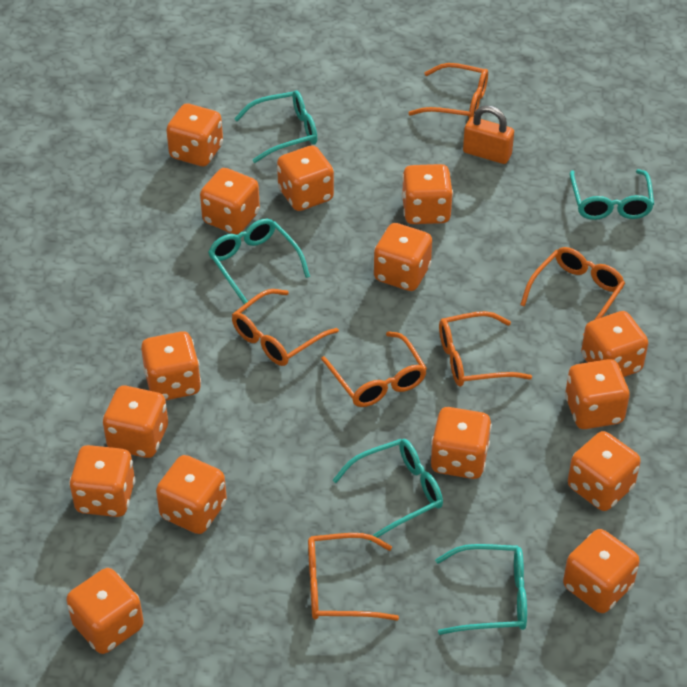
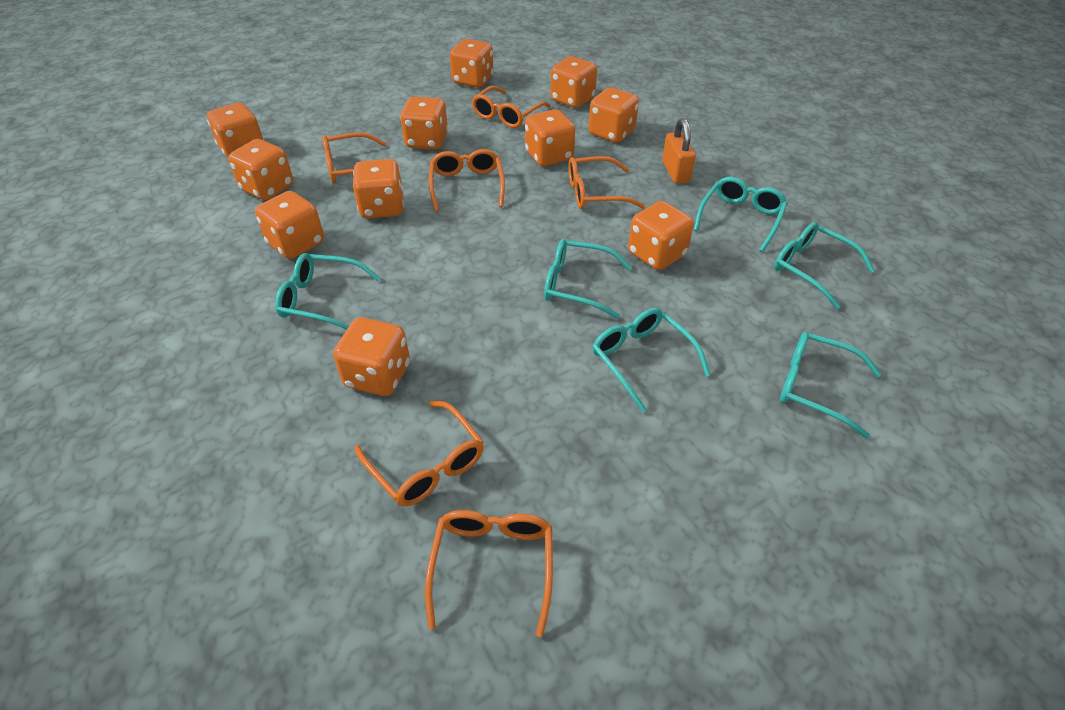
orange dice: [66,568,144,654] [69,445,135,517] [103,386,168,458] [141,331,201,400] [156,455,227,534] [166,104,223,166] [200,168,260,235] [277,145,334,211] [374,223,432,291] [402,164,453,224] [431,407,492,479] [563,529,640,613] [565,359,630,429] [568,431,641,511] [581,311,648,377] = 15 -> [207,103,264,158] [228,139,293,200] [255,191,324,259] [333,318,410,396] [353,159,404,218] [400,97,448,150] [450,39,494,88] [525,109,575,166] [550,56,597,108] [589,87,639,143] [628,201,694,270] = 11
turquoise glasses: [208,219,310,304] [234,90,317,163] [333,439,443,542] [435,544,527,635] [570,169,654,220] = 5 -> [275,253,380,330] [544,239,632,319] [592,308,710,412] [694,177,788,252] [774,222,875,309] [780,332,882,438] = 6

